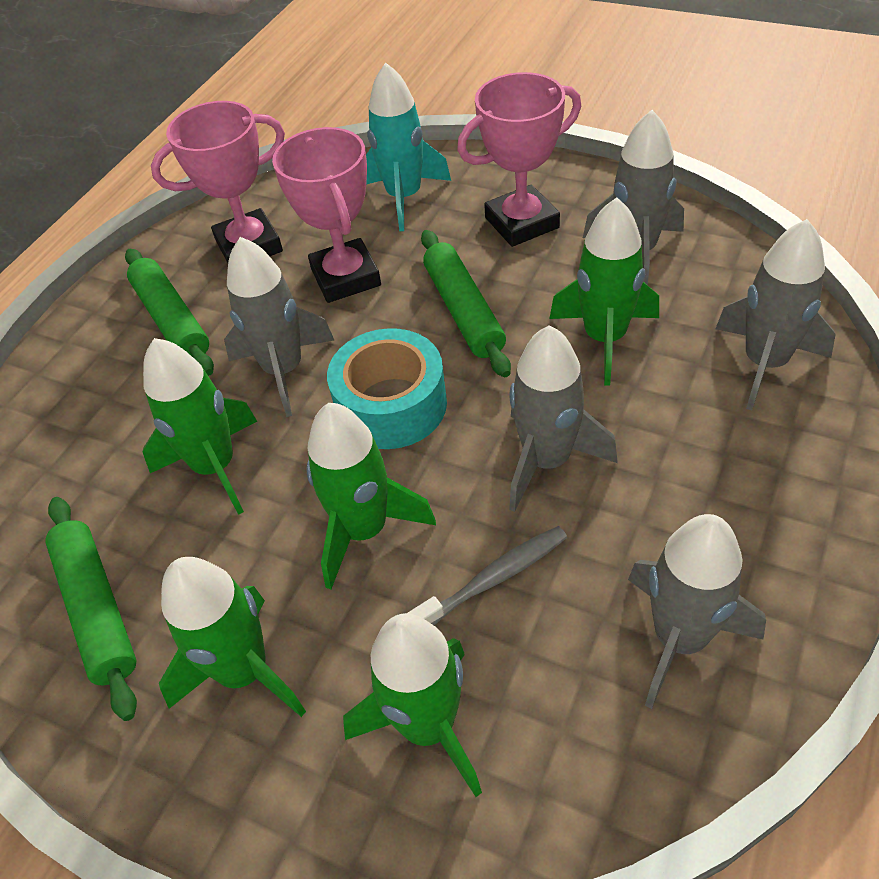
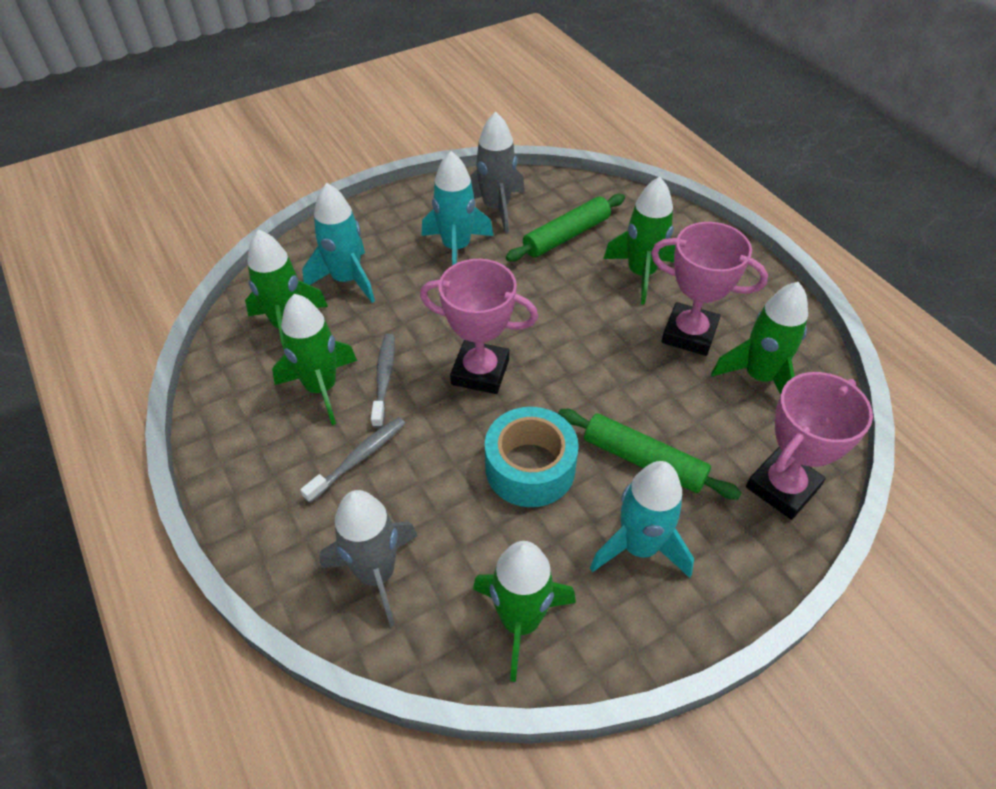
green rolling pin: [45,497,137,721] [125,249,214,376] [421,230,511,377] = 3 -> [506,194,625,262] [558,409,742,499] = 2
grey rocket: [224,237,335,417] [509,325,618,512] [583,110,684,285] [628,514,766,709] [715,219,836,411] = 5 -> [319,490,417,627] [470,112,525,234] = 2
grey toothbrush: [408,526,567,625] = 1 -> [300,417,405,503] [371,334,395,428] = 2
turquoise rocket: [366,62,451,231] = 1 -> [302,183,375,303] [422,151,494,265] [590,461,694,578] = 3

